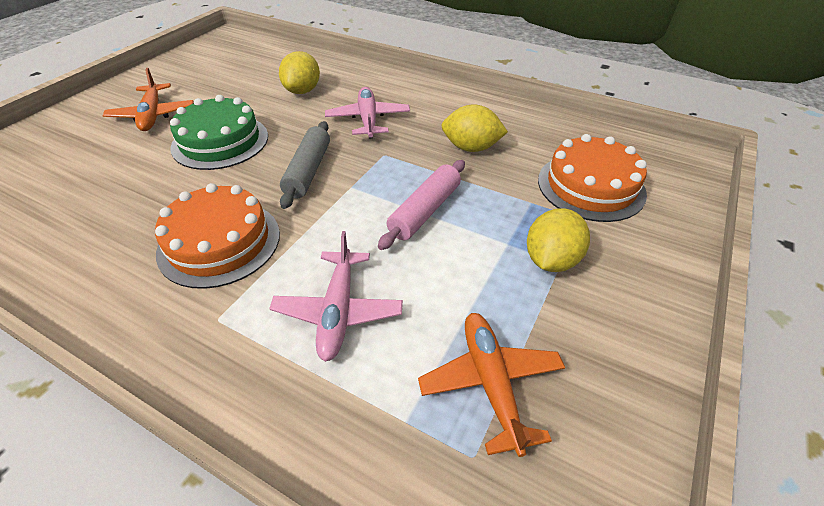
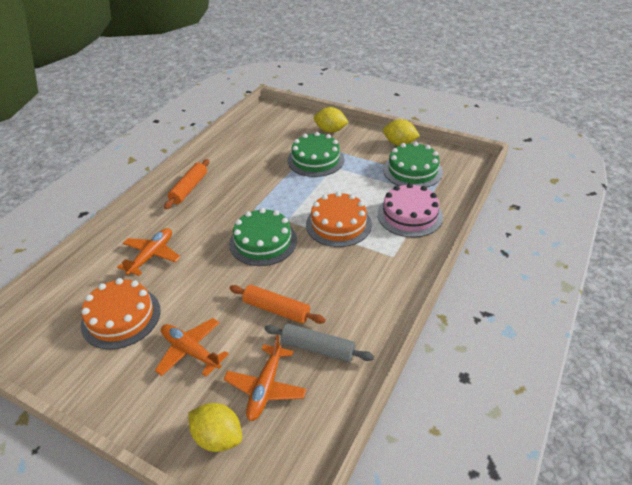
green cake: [170,95,268,170] = 1 -> [229,208,297,266] [287,132,344,177] [383,142,443,187] = 3
orange plane: [102,68,194,131] [418,313,565,457] = 2 -> [117,228,181,276] [155,318,229,376] [224,335,307,421] = 3
orange rolling pin: none = 0 -> [164,159,209,209] [229,285,326,324] = 2
pink cake: none = 0 -> [377,183,443,237] = 1
pink plane: [269,231,403,362] [325,87,410,139] = 2 -> none = 0
pink rolling pin: [378,160,465,250] = 1 -> none = 0

